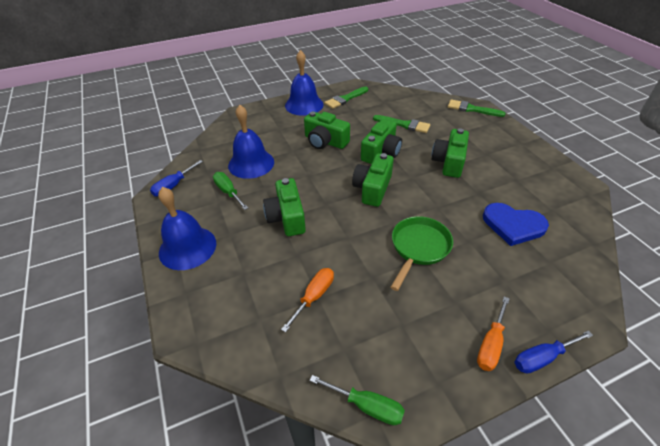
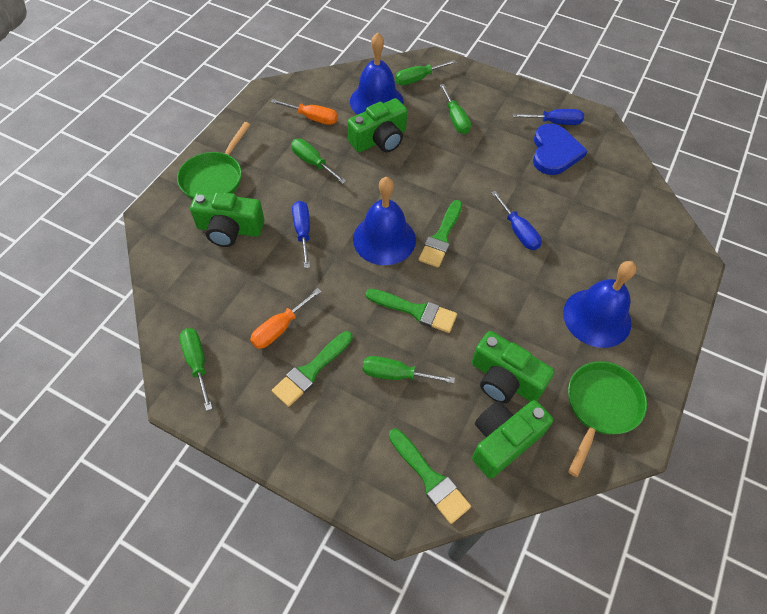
blue screwdriver: [150,160,203,197] [514,331,593,374] = 2 -> [292,201,310,268] [491,191,542,250] [513,109,584,125] = 3
green brush: [324,86,368,109] [373,115,430,133] [448,99,506,117] = 3 -> [272,331,353,407] [366,289,457,333] [389,429,471,524] [419,200,462,268] = 4
green camera: [263,178,306,236] [304,111,350,149] [352,153,394,207] [361,119,402,164] [432,128,469,178] = 5 -> [190,192,264,247] [347,98,407,152] [472,331,555,403] [472,400,553,479] = 4
green pan: [391,216,453,291] = 1 -> [177,122,250,200] [568,361,647,477] = 2
green screwdriver: [213,172,248,210] [310,375,405,425] = 2 -> [179,328,213,411] [291,139,346,184] [363,356,455,384] [395,60,456,85] [440,84,471,134] = 5

